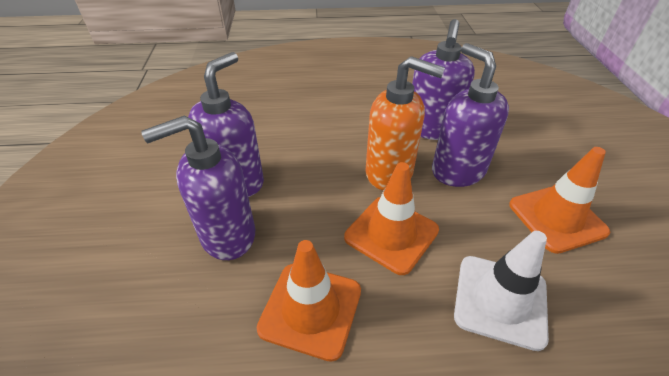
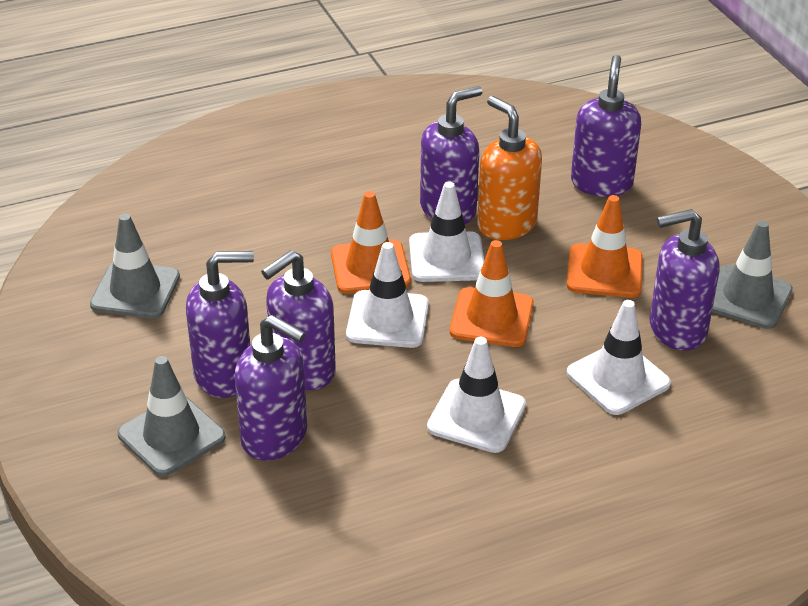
grey traffic cone: none = 0 -> [90,214,180,319] [118,356,226,476] [712,220,793,329] = 3
purple soap dispenser: [141,115,255,260] [188,52,264,197] [412,19,475,140] [432,43,509,187] = 4 -> [186,251,254,398] [235,315,307,461] [261,250,336,390] [420,86,483,224] [571,55,641,197] [649,209,720,351] = 6
white traffic cone: [454,231,549,351] = 1 -> [346,242,429,348] [409,182,484,282] [427,337,526,453] [567,300,671,415] = 4

